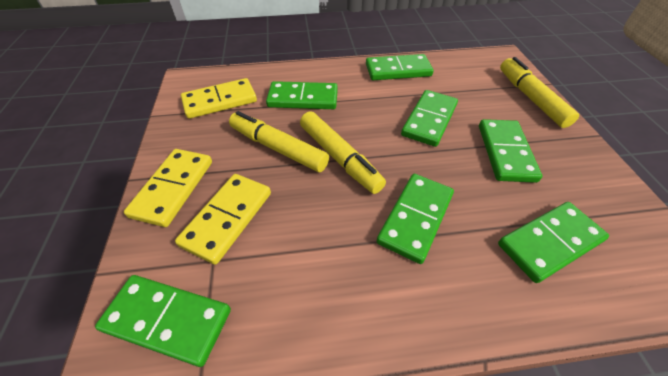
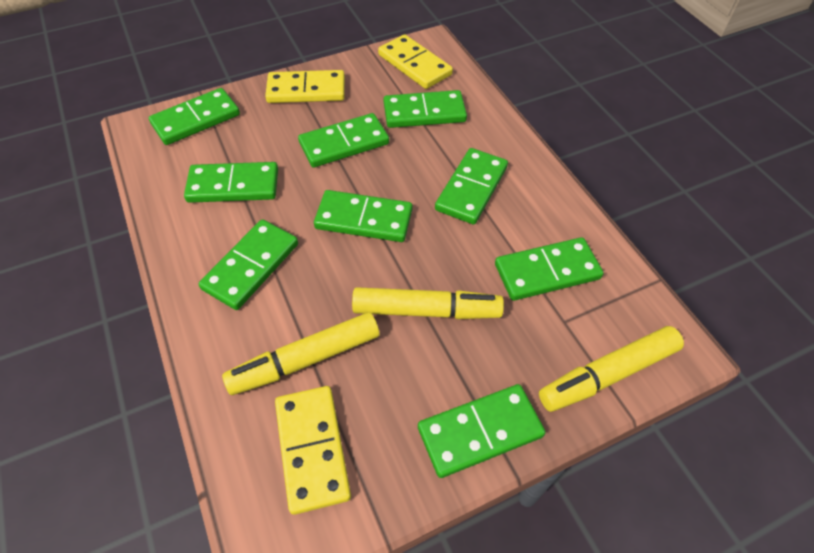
green domino: [95,275,231,367] [266,81,338,109] [366,54,434,80] [377,174,454,264] [401,90,458,147] [479,119,542,183] [498,202,609,283] = 7 -> [149,88,240,145] [184,162,278,203] [199,219,298,310] [298,113,389,168] [314,190,412,242] [384,90,467,128] [418,384,546,478] [435,148,508,224] [495,237,604,301] = 9

